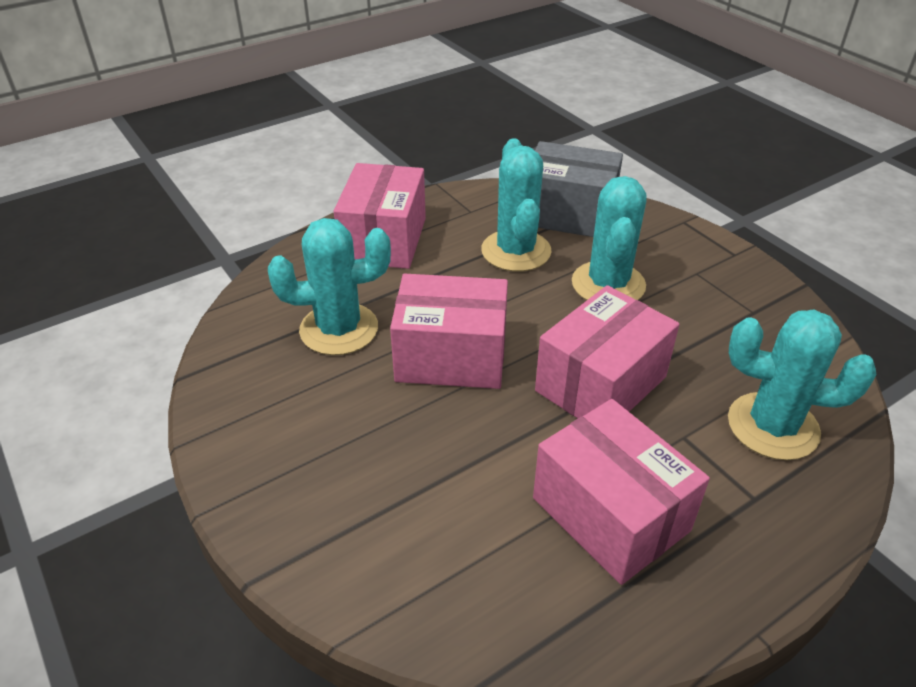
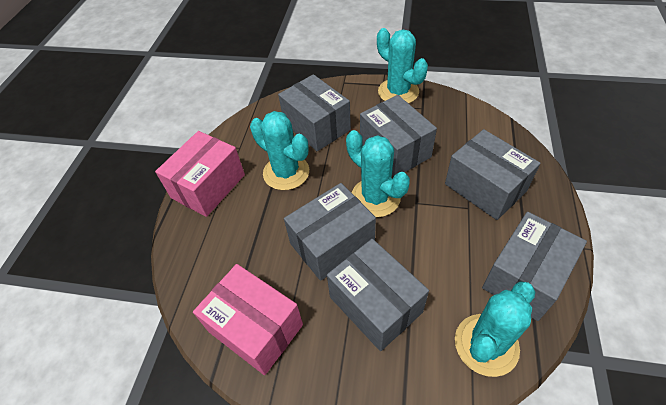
grey box: [535,141,623,237] = 1 -> [278,74,351,151] [284,183,376,281] [327,239,429,351] [360,95,437,176] [445,129,541,220] [482,212,587,321] = 6
pink box: [334,163,426,269] [390,274,508,389] [533,399,710,585] [535,285,680,418] = 4 -> [155,131,245,217] [193,264,303,375] = 2

